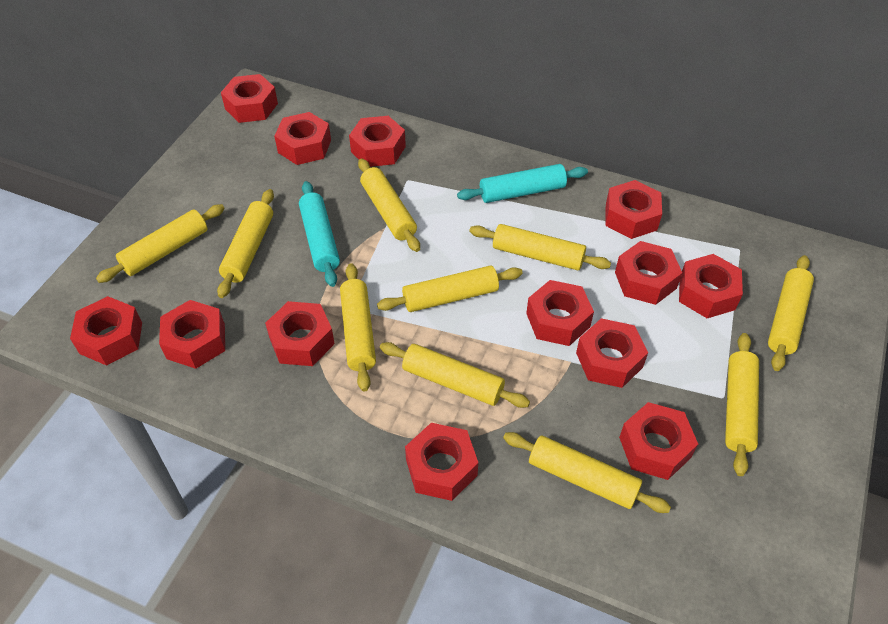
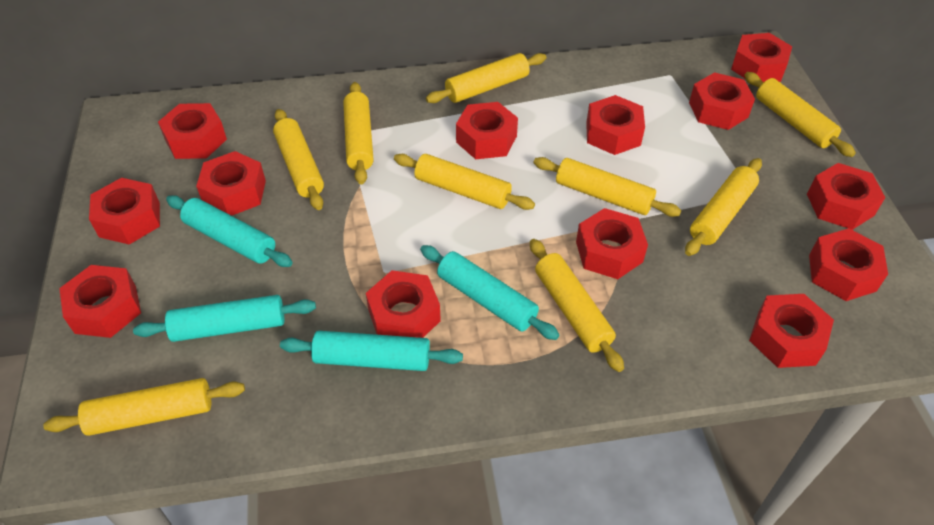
turquoise rolling pin: [299,181,340,287] [457,164,588,203] = 2 -> [133,295,316,342] [166,195,293,267] [280,331,463,371] [420,245,560,340] = 4
yellow rolling pin: [96,204,225,283] [217,189,274,298] [340,263,376,391] [358,158,420,252] [377,265,523,312] [380,342,530,408] [469,224,611,270] [503,432,671,513] [725,333,759,476] [768,255,814,371] = 10 -> [43,378,245,436] [273,109,324,210] [343,82,374,184] [394,154,535,210] [426,53,546,103] [530,239,624,372] [533,157,681,217] [685,158,762,256] [744,72,856,157] = 9

